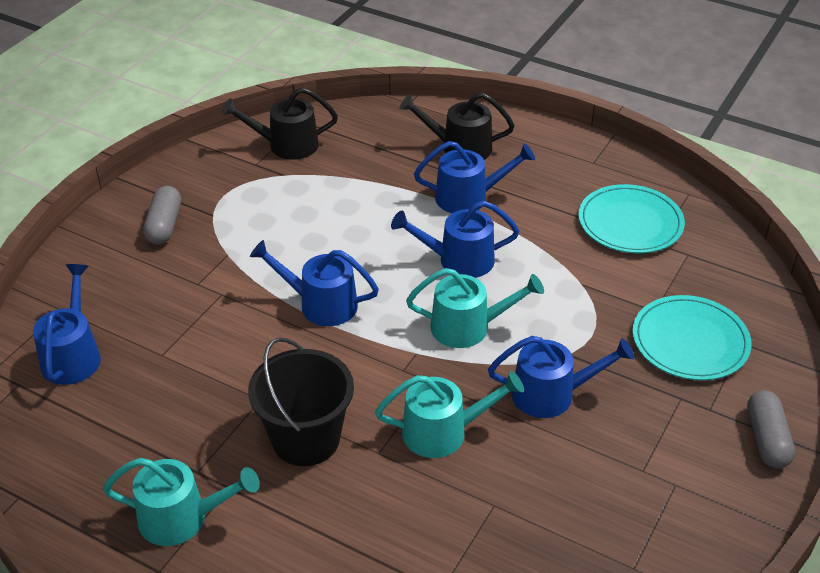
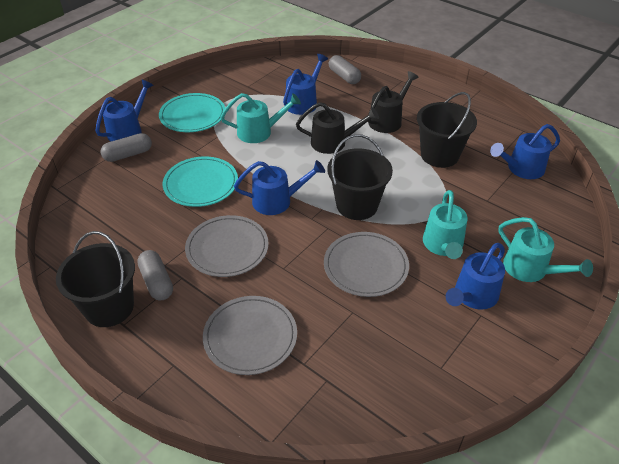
black bucket: [248,337,354,466] = 1 -> [56,231,135,327] [327,134,393,220] [417,92,477,168] = 3
grey capsule: [143,186,181,245] [747,390,795,469] = 2 -> [100,133,152,162] [137,250,173,300] [328,55,361,84] = 3
grey plate: none = 0 -> [185,215,269,277] [203,296,297,375] [324,232,409,297] = 3

